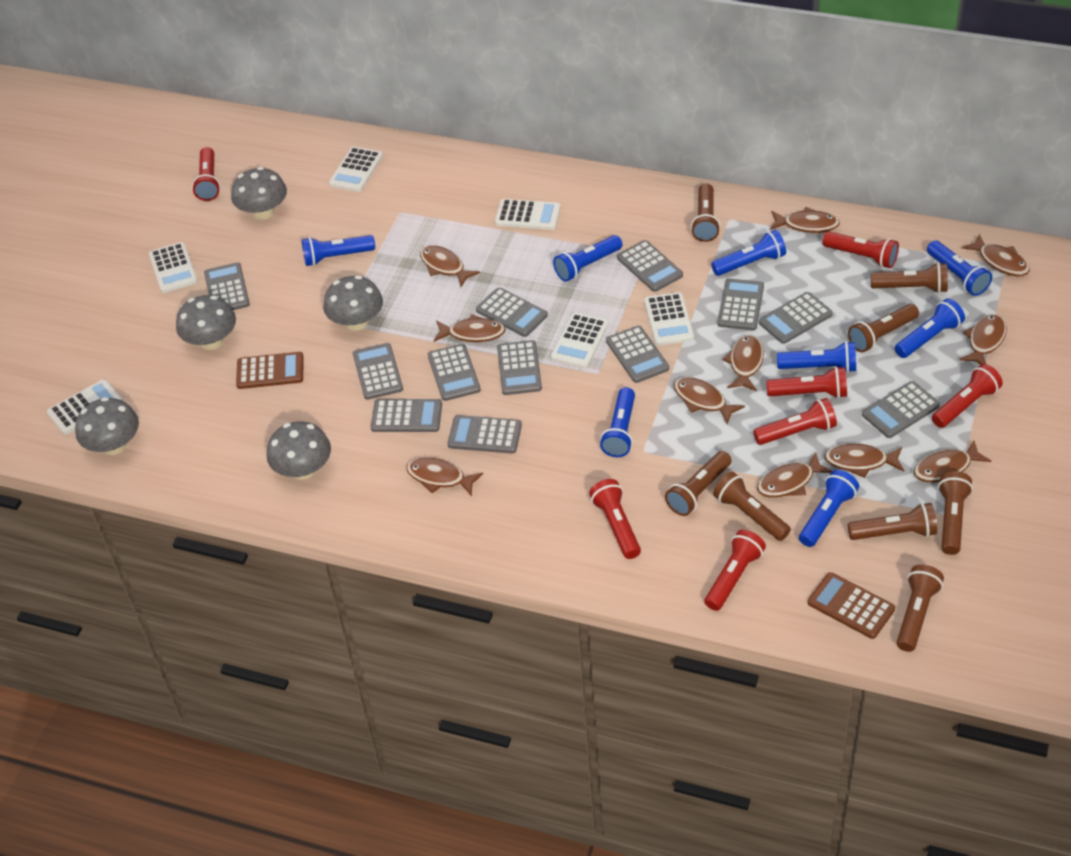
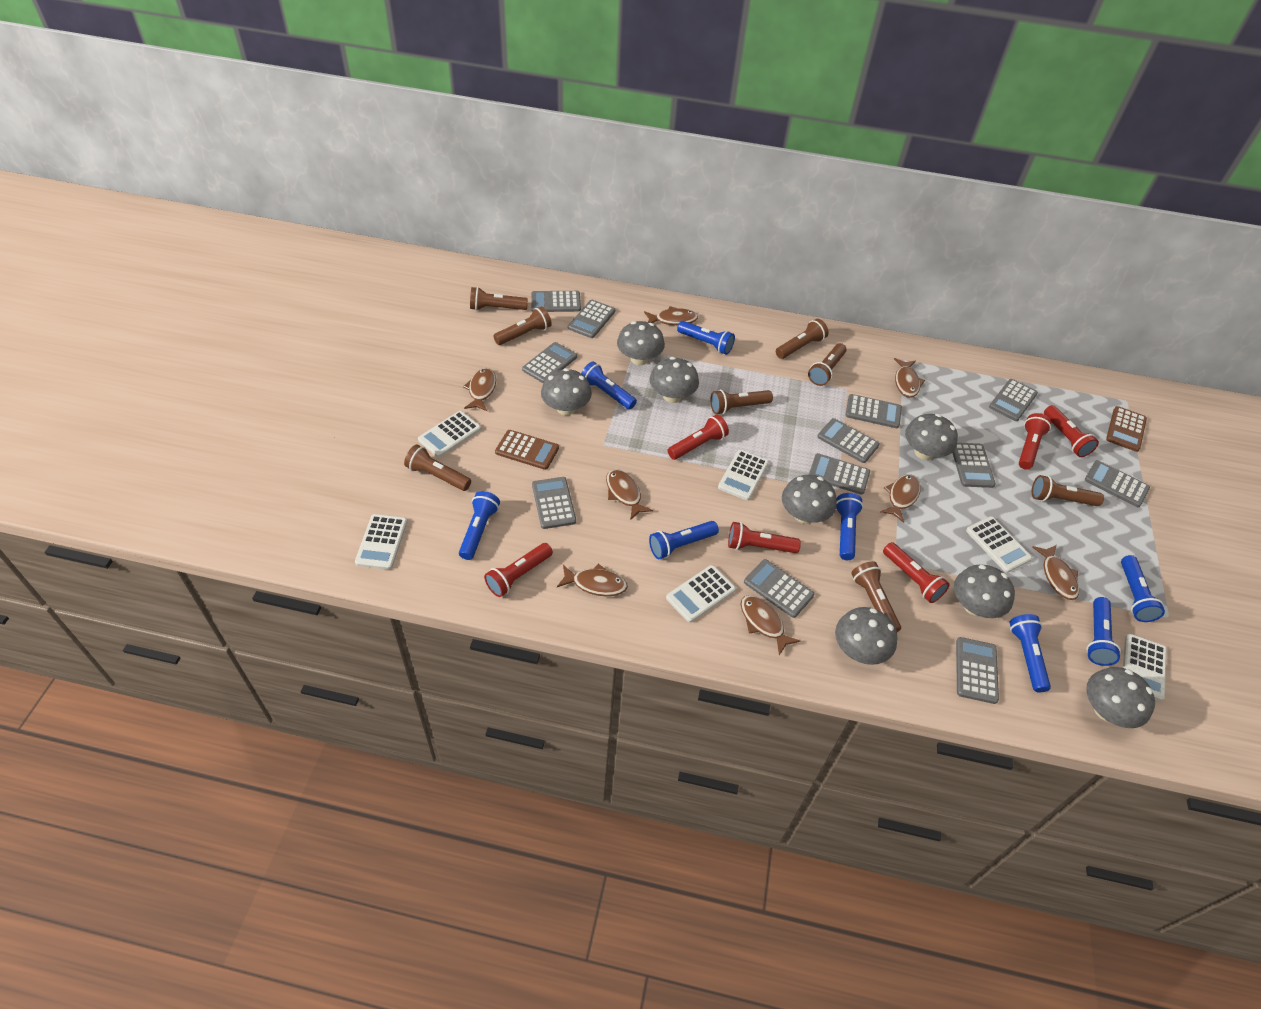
brown fish: [406,457,483,496] [420,245,480,287] [434,314,506,342] [674,377,745,424] [723,335,764,391] [757,452,832,498] [770,207,840,233] [824,443,904,478] [913,441,991,482] [959,314,1007,365] [962,234,1030,276] = 11 -> [463,368,496,411] [557,564,628,596] [606,469,653,520] [644,306,698,325] [741,595,800,655] [880,474,921,523] [894,358,925,398] [1032,545,1079,600] = 8
grey mushroom: [75,397,139,455] [176,295,236,350] [231,167,287,220] [267,421,331,480] [323,276,383,331] = 5 -> [541,368,592,415] [617,321,665,365] [650,357,699,403] [782,475,837,524] [835,607,897,665] [905,414,958,460] [954,564,1015,618] [1086,667,1155,728] = 8
red flashlight: [192,147,220,201] [589,479,641,559] [705,530,766,611] [753,398,837,445] [766,366,847,399] [822,231,899,268] [932,364,1003,428] = 7 -> [484,543,553,597] [668,415,729,460] [728,522,801,553] [883,542,950,603] [1019,413,1051,470] [1044,405,1099,457] = 6

